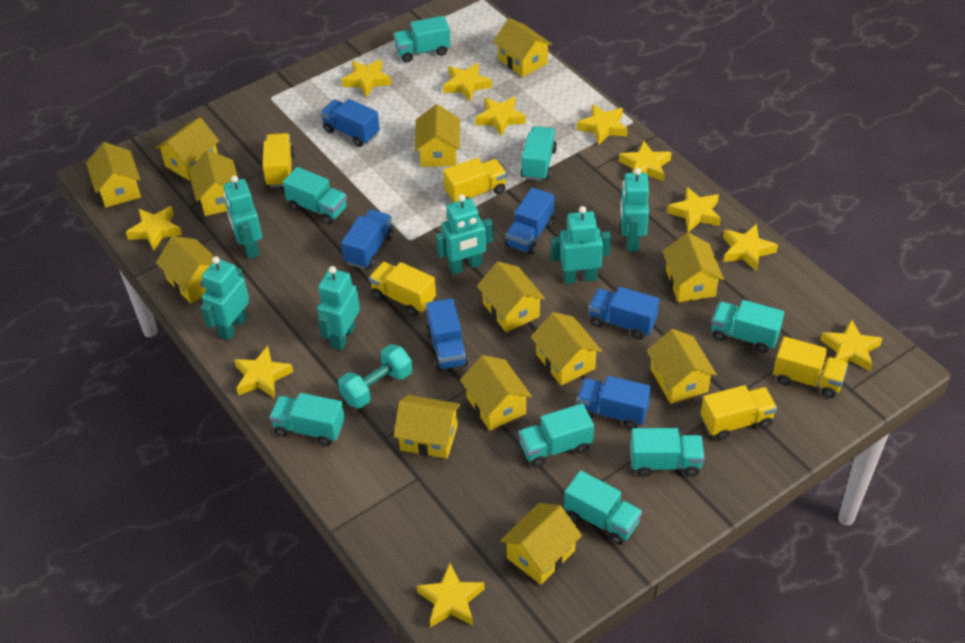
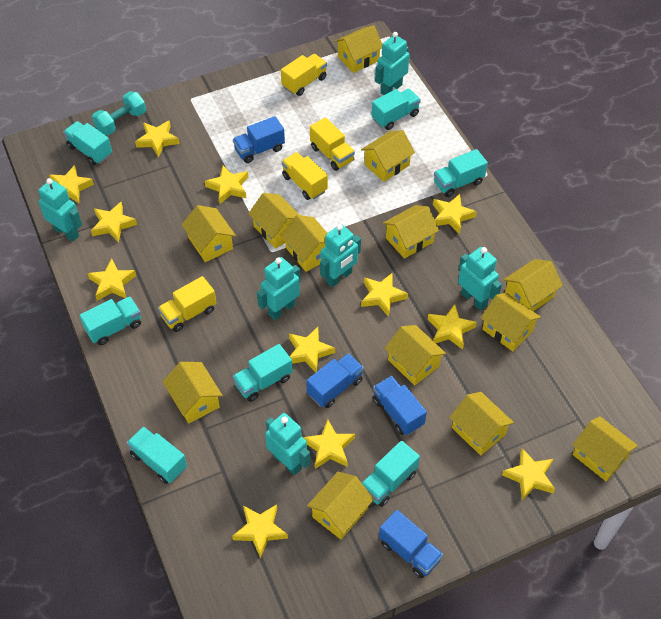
blue truck: [320,99,380,147] [341,210,394,269] [426,298,468,371] [505,188,554,255] [577,376,651,430] [588,287,659,340] = 6 -> [233,116,285,163] [306,353,364,408] [373,376,427,435] [379,510,443,578] = 4
turquoise truck: [269,393,345,446] [283,167,347,224] [393,16,451,63] [518,403,594,467] [521,126,557,181] [564,470,642,545] [630,428,705,477] [711,300,784,353] = 8 -> [63,121,112,165] [79,296,141,345] [127,426,187,484] [232,344,293,402] [362,441,420,507] [371,89,421,130] [434,149,488,197] = 7
yellow star: [126,206,182,251] [234,346,293,398] [342,59,391,98] [417,563,485,627] [443,63,492,101] [475,97,526,136] [577,104,628,145] [619,141,672,181] [667,187,721,232] [723,224,778,271] [820,319,883,371] = 11 -> [49,165,94,203] [87,259,136,301] [91,202,137,243] [135,120,179,157] [205,165,248,204] [232,504,288,558] [289,327,335,373] [303,419,355,469] [361,273,408,317] [428,304,477,349] [433,194,477,234] [502,448,555,500] = 12
yellow truck: [262,133,295,187] [369,262,436,316] [443,158,507,203] [701,385,777,440] [773,336,848,398] = 5 -> [158,276,216,332] [281,54,327,96] [282,152,328,200] [310,117,355,171] = 4

